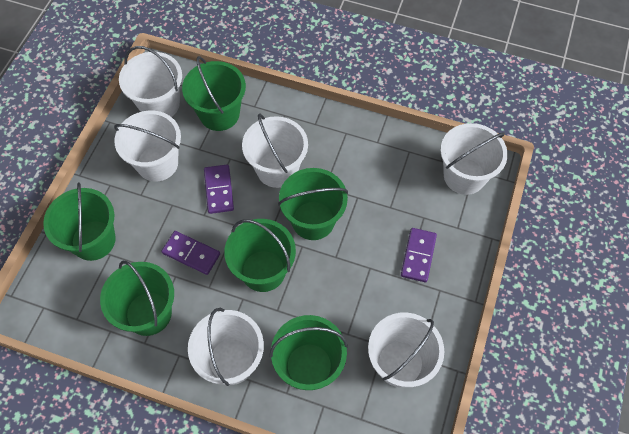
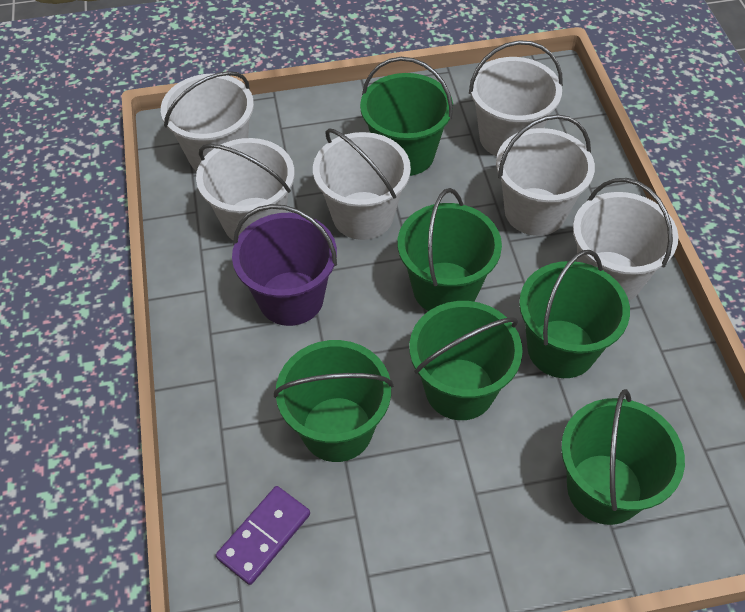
purple bucket: none = 0 -> [232,204,337,326] = 1
purple domino: [161,231,220,275] [204,165,234,214] [401,228,437,282] = 3 -> [216,486,310,585] = 1

